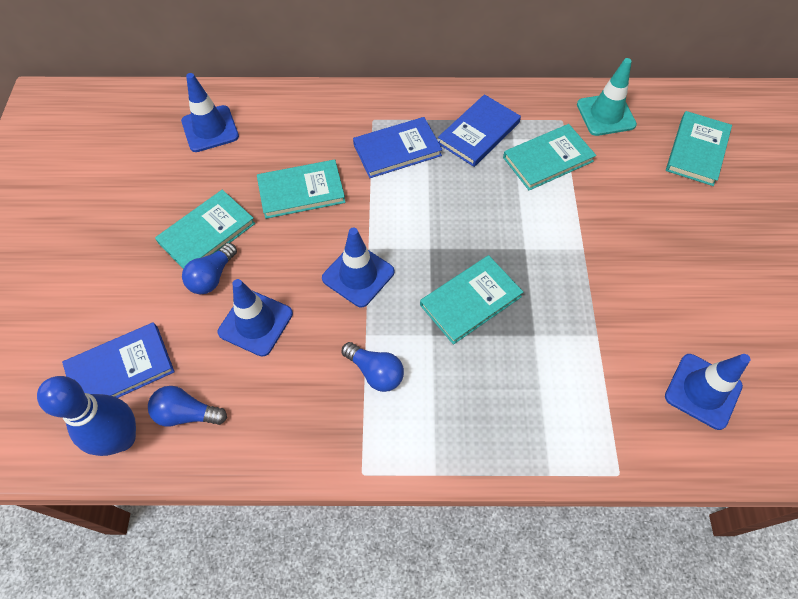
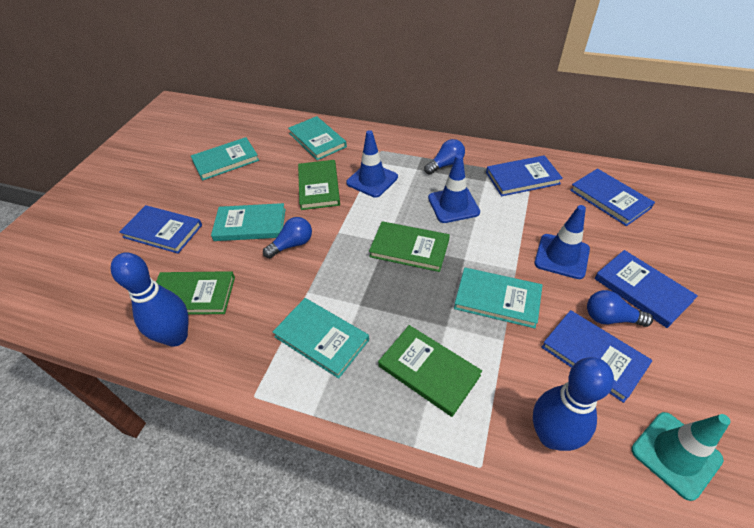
blue book: [62,322,175,398] [353,117,442,178] [438,94,521,167] = 3 -> [119,205,202,254] [486,155,563,196] [542,310,653,403] [570,169,655,226] [594,250,698,328] = 5
blue bowling pin: [37,376,136,456] = 1 -> [111,252,189,347] [533,357,614,451] = 2
blue traffic cone: [181,73,239,152] [218,279,293,357] [322,228,394,307] [665,354,750,430] = 4 -> [346,130,398,198] [428,155,480,223] [534,205,590,279] = 3
green book: none = 0 -> [156,271,235,315] [298,160,340,210] [369,221,450,272] [378,325,482,417] = 4

